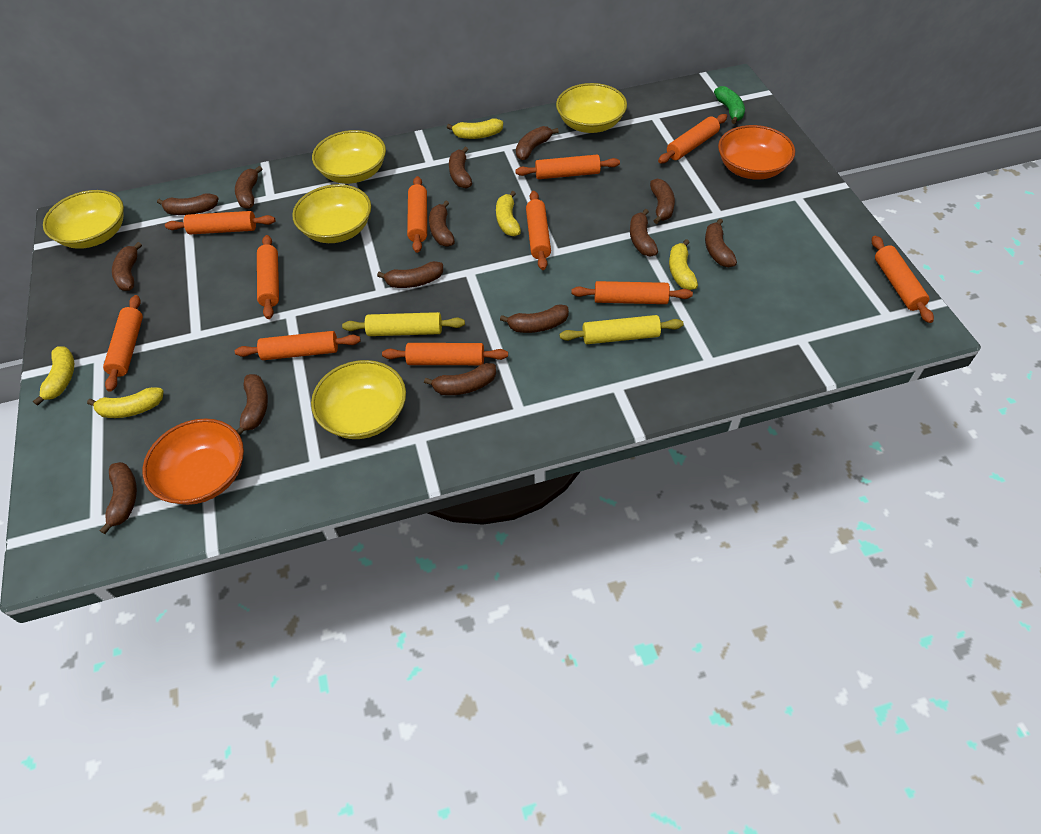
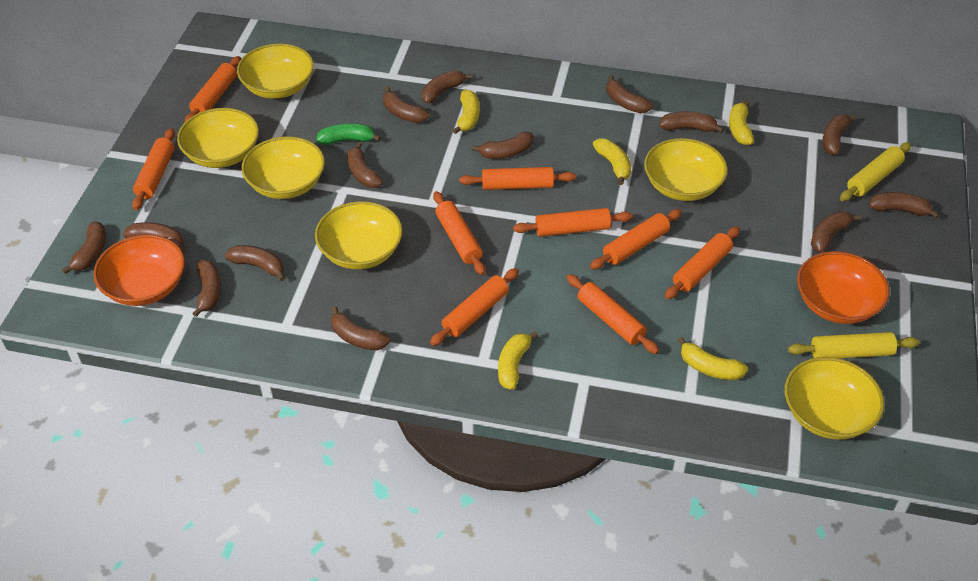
orange rolling pin: [103,295,143,392] [165,211,275,234] [235,331,361,360] [257,235,279,319] [382,343,508,365] [407,176,427,253] [515,155,620,179] [526,191,551,270] [571,281,693,304] [658,114,727,163] [872,236,934,323] = 11 -> [132,128,175,210] [185,56,241,122] [430,268,519,346] [433,191,485,275] [459,167,576,190] [513,208,633,237] [566,274,659,354] [590,209,682,269] [665,226,740,299] = 9
yellow bowl: [43,190,124,249] [292,184,371,243] [311,360,406,439] [312,130,386,184] [556,83,627,133] = 5 -> [177,108,259,168] [237,43,314,99] [242,136,325,199] [315,201,402,270] [644,138,728,201] [785,357,884,440] = 6

